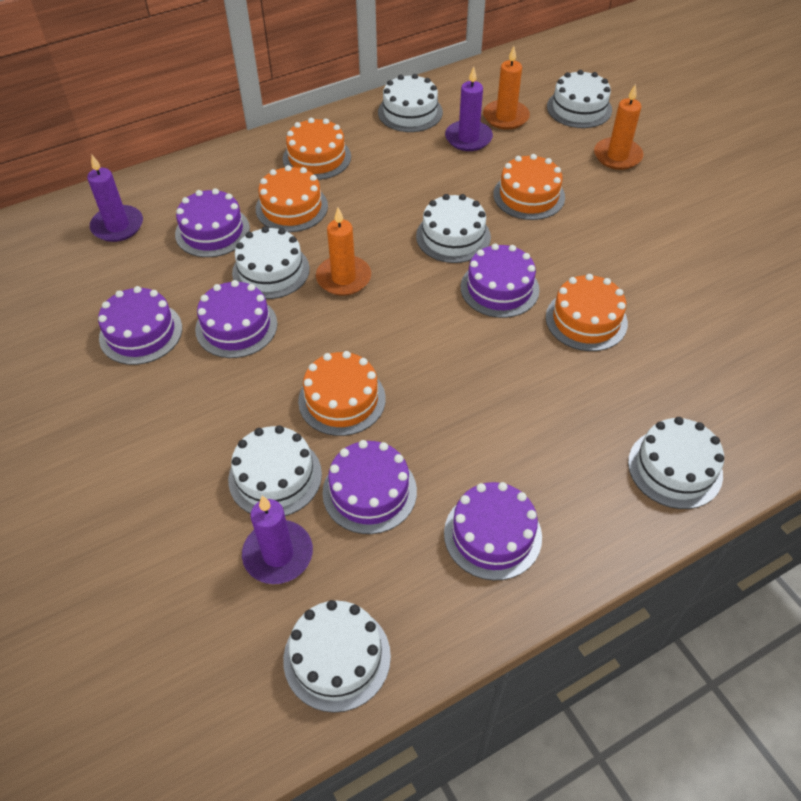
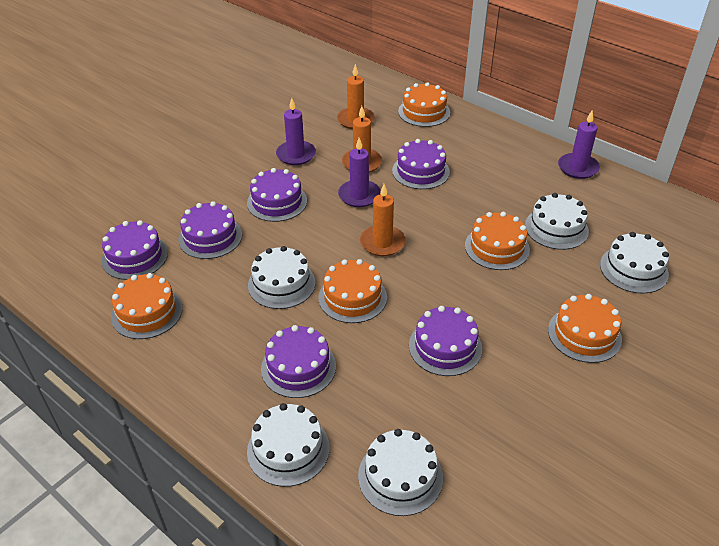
white cake: [228,425,322,516] [232,226,310,299] [283,600,391,713] [378,74,443,132] [416,194,491,263] [547,70,612,128] [628,417,724,509] = 7 -> [247,403,329,487] [248,246,315,309] [358,429,443,516] [525,193,589,250] [600,232,669,294] = 5

